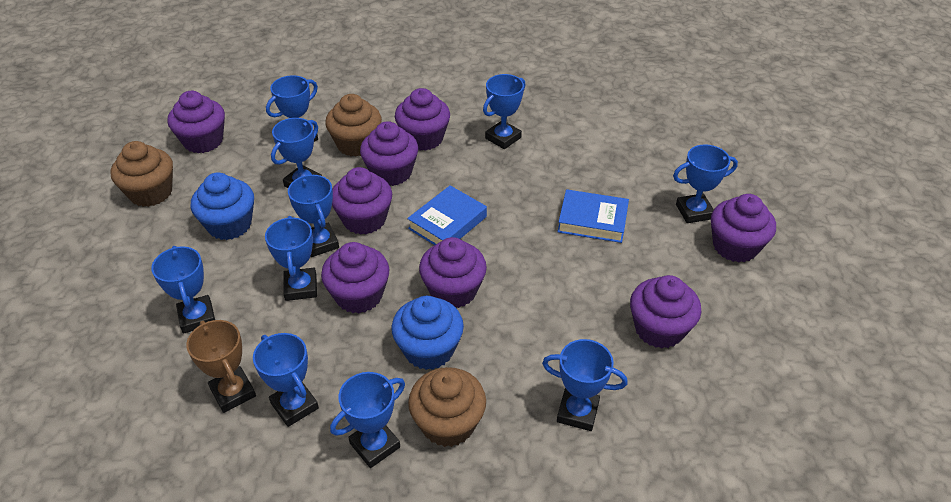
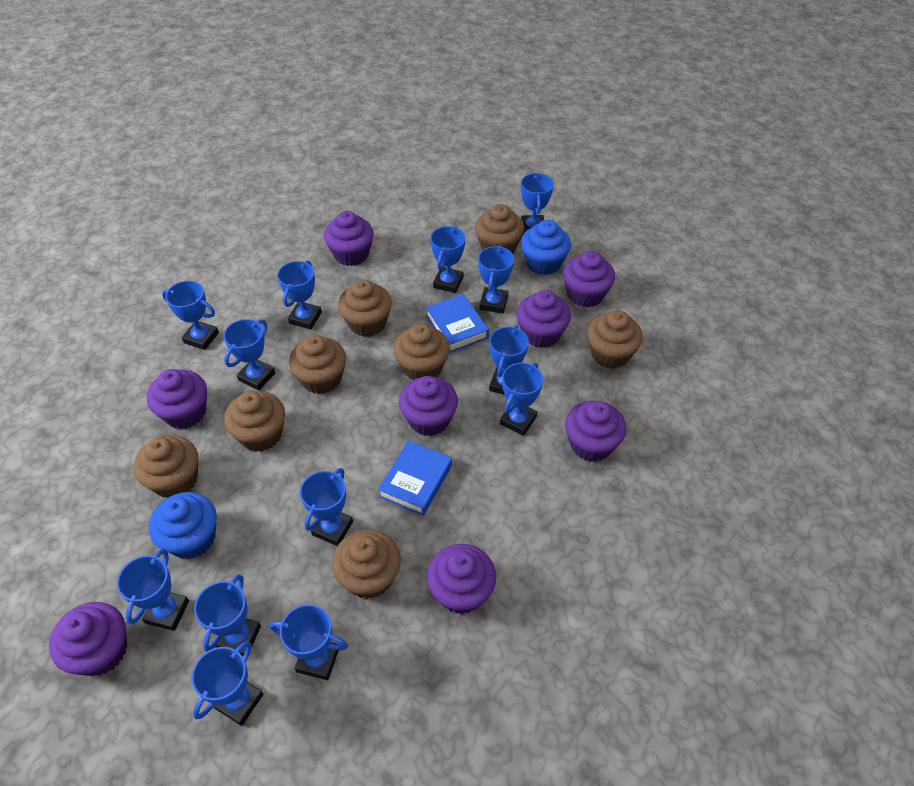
blue trophy: [151,246,215,334] [253,333,319,427] [265,216,317,301] [266,75,318,142] [271,118,322,188] [288,175,339,257] [330,372,405,468] [483,74,526,149] [542,339,628,431] [673,144,738,223] = 10 -> [117,549,189,631] [162,281,219,350] [191,641,263,726] [194,574,261,656] [223,319,275,391] [270,604,348,680] [277,261,322,329] [300,468,353,546] [430,226,465,293] [478,245,514,313] [489,325,529,395] [500,363,543,436] [521,173,554,235] = 13
brown cupcake: [111,141,173,207] [325,94,382,157] [408,367,486,447] = 3 -> [134,435,198,498] [224,391,285,452] [289,335,346,394] [332,530,401,599] [338,279,392,337] [394,324,450,380] [475,204,524,254] [587,310,643,369] = 8
brown trophy: [186,320,256,413] = 1 -> none = 0

